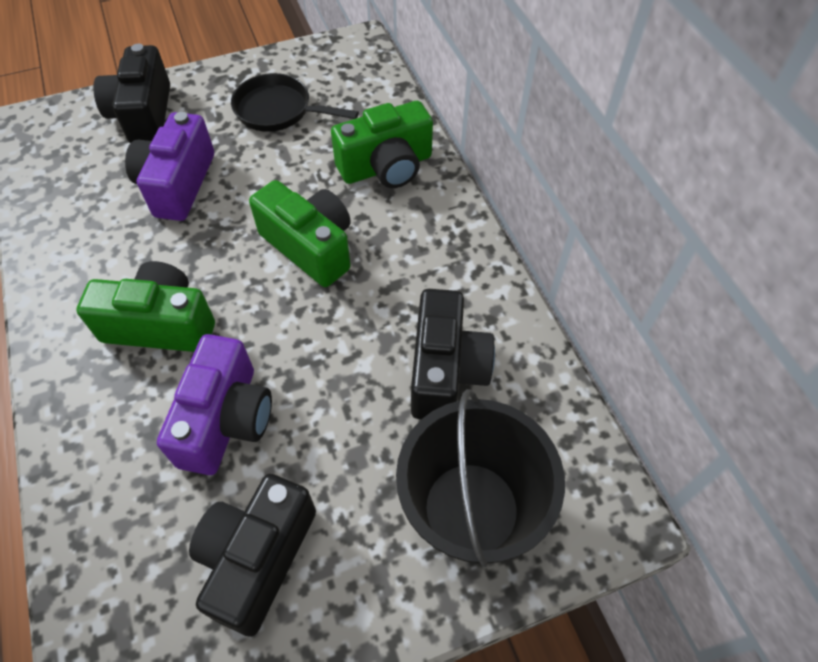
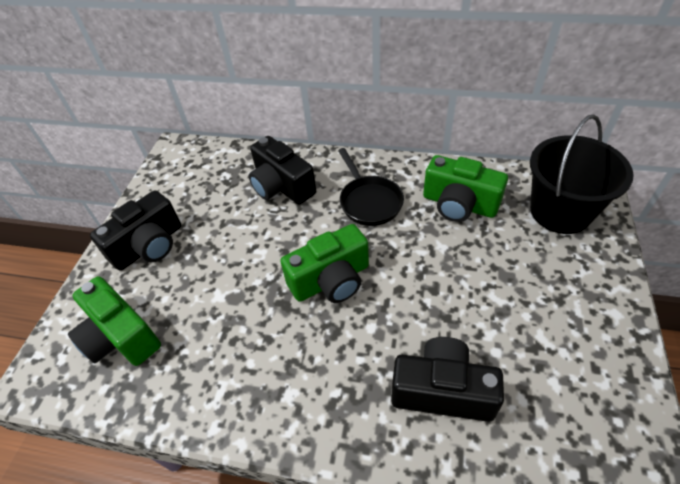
purple camera: [125,112,214,221] [157,334,272,475] = 2 -> none = 0

